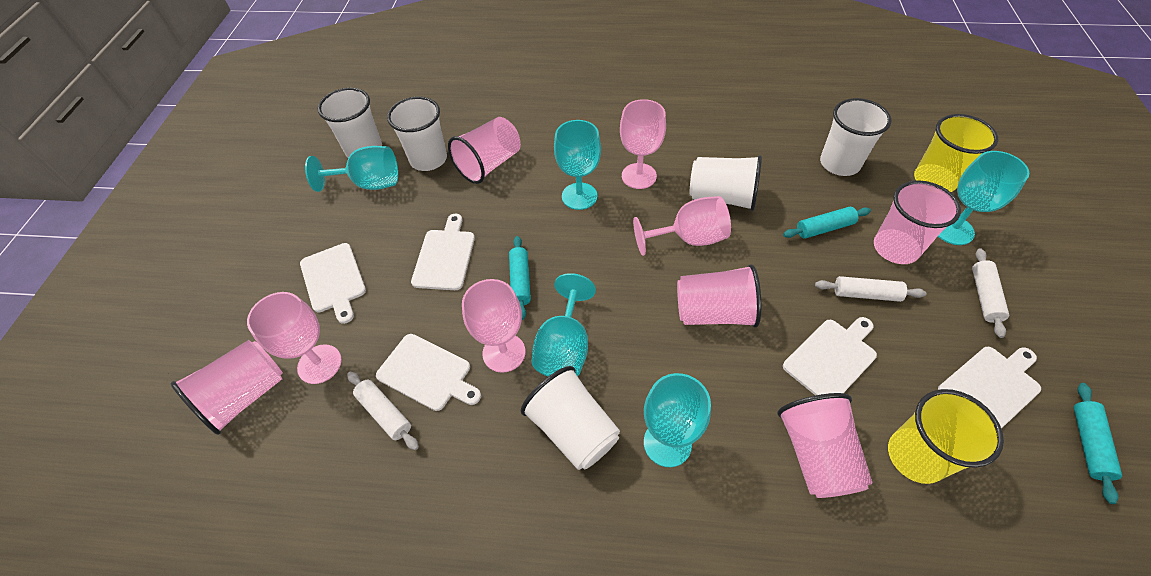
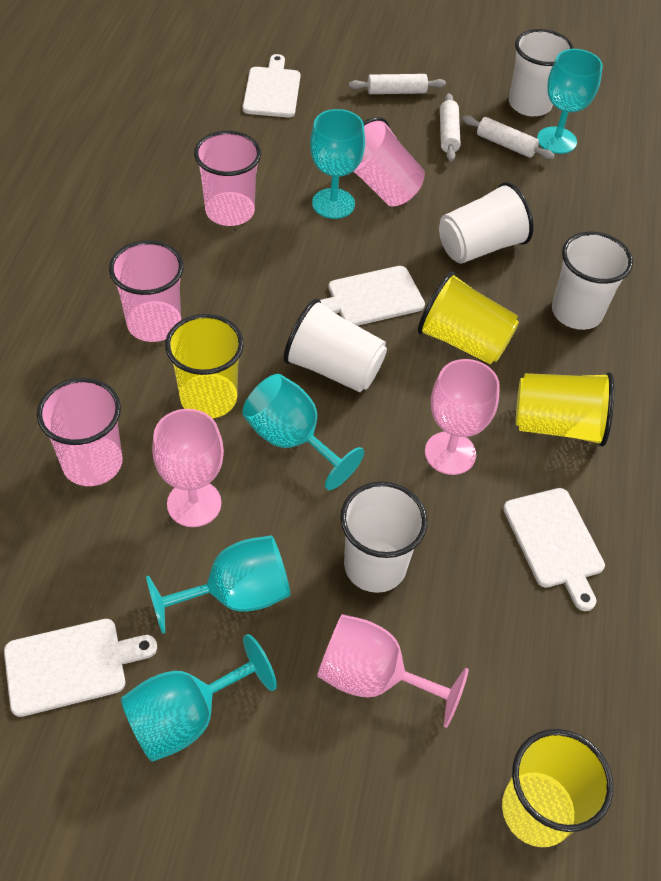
pink cup: [171,340,283,435] [448,117,521,184] [677,264,761,328] [777,393,873,498] [874,181,961,264] = 5 -> [37,378,123,486] [109,240,184,342] [194,131,261,226] [353,117,425,206] = 4
pink goblet: [247,292,342,384] [462,279,526,373] [620,99,666,189] [633,196,731,256] = 4 -> [152,409,224,527] [317,614,469,728] [425,359,500,475] = 3
turquoise rolling pin: [509,236,531,320] [783,207,871,239] [1073,383,1122,504] = 3 -> none = 0
white cutting board: [300,243,366,324] [376,334,481,411] [411,214,475,290] [783,317,877,395] [938,347,1041,429] = 5 -> [4,619,157,717] [243,54,300,117] [320,266,425,326] [503,488,605,611] = 4
yellow cup: [888,389,1004,484] [914,114,998,192] = 2 -> [165,314,244,419] [418,272,519,364] [502,729,613,847] [516,372,614,447] = 4

